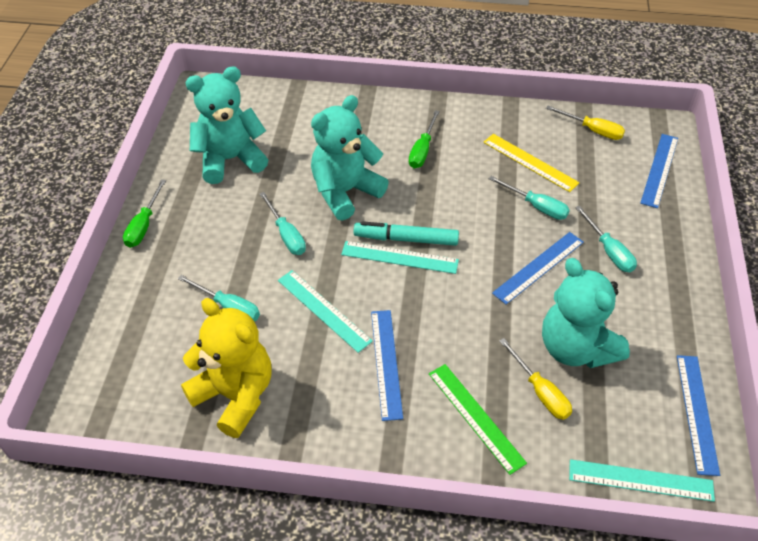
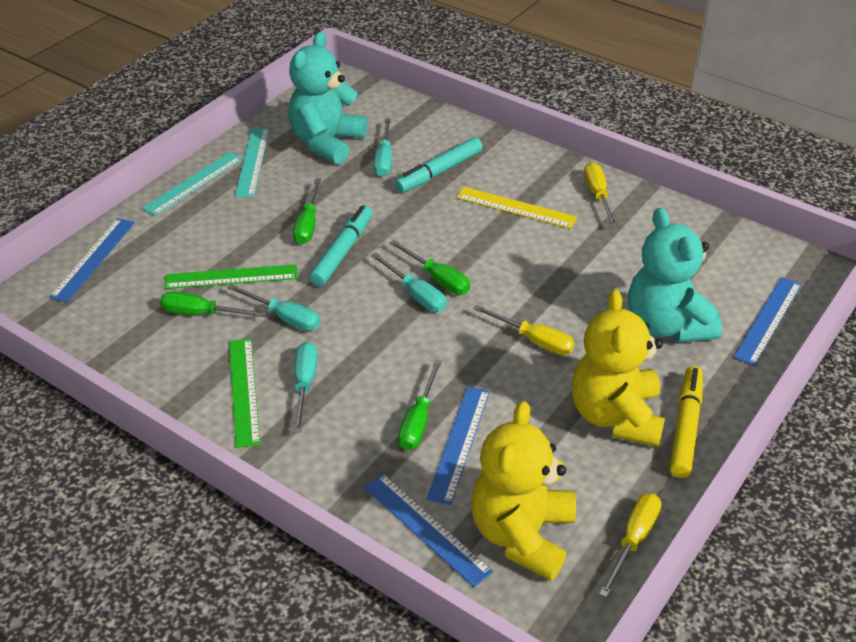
green ruler: [429,364,527,475] = 1 -> [164,265,297,289] [229,338,260,448] = 2
green screwdriver: [123,179,166,248] [409,110,440,168] = 2 -> [160,291,267,317] [293,178,321,244] [390,240,470,295] [398,359,442,450] = 4
turquoise marker: [354,221,459,246] = 1 -> [309,205,373,286] [395,137,482,193] = 2
turquoise ruler: [278,270,373,353] [341,241,459,274] [569,459,715,502] = 3 -> [142,152,243,216] [235,128,270,198] = 2
turquoise teddy bear: [185,66,268,184] [311,95,389,221] [542,258,630,368] = 3 -> [288,31,367,164] [628,208,722,343] = 2
yellow marker: none = 0 -> [670,366,703,478] = 1
yellow screwdriver: [499,338,572,420] [546,106,625,140] = 2 -> [473,305,575,355] [584,163,617,226] [599,493,662,598] = 3
yellow teddy bear: [181,298,272,438] = 1 -> [471,401,576,581] [572,289,665,447] = 2

